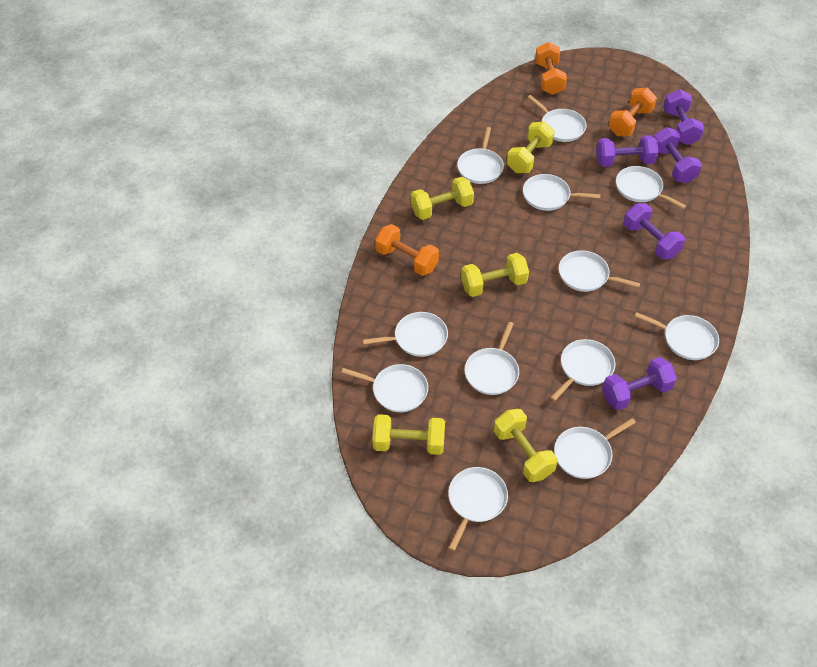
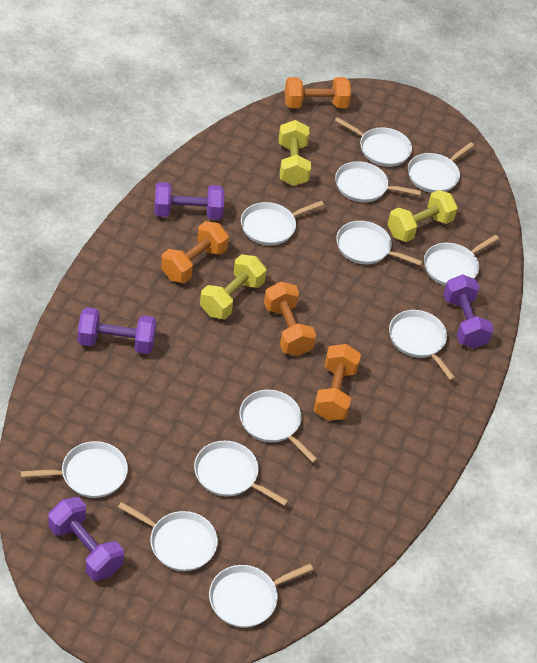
orange dumbbell: [375,224,439,276] [535,42,567,95] [608,88,657,136] = 3 -> [161,221,229,283] [264,281,316,356] [285,77,351,108] [313,344,361,421] = 4
purple dumbbell: [596,135,659,167] [602,357,677,410] [624,203,685,259] [654,127,702,183] [663,89,704,145] = 5 -> [48,497,124,581] [78,307,156,354] [154,182,224,220] [443,274,494,348] = 4
yellow dumbbell: [373,414,445,455] [411,177,474,220] [461,253,529,297] [494,409,558,482] [507,121,555,173] = 5 -> [200,254,266,319] [279,120,311,186] [387,190,458,242] = 3

